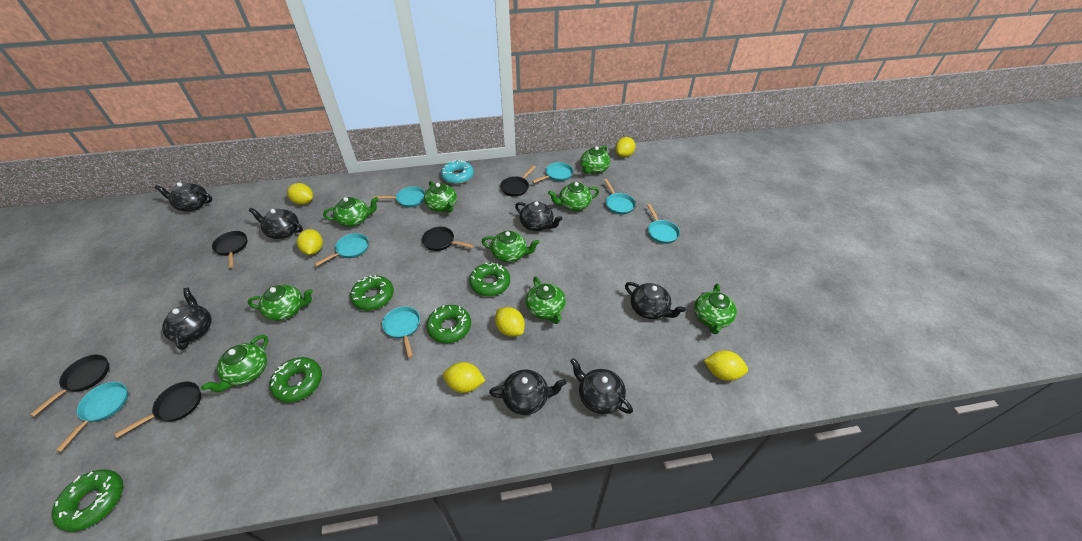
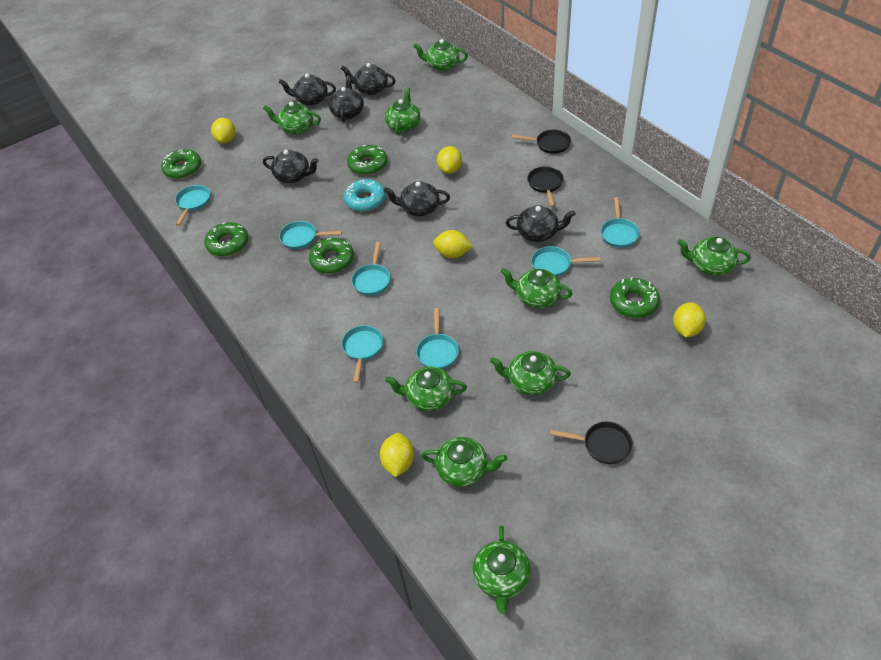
black pan: [30,355,109,417] [115,381,201,438] [212,231,247,268] [422,227,474,251] [500,165,536,197] = 5 -> [512,129,571,154] [528,166,564,207] [550,422,633,464] = 3
black teapot: [154,182,212,211] [162,288,212,350] [249,208,303,239] [489,369,566,415] [515,201,563,231] [570,358,633,414] [625,282,686,319] = 7 -> [263,150,319,183] [279,74,336,106] [329,75,364,122] [341,63,396,95] [384,181,450,216] [506,205,575,242] = 6
yellow lemon: [287,183,313,205] [297,229,323,255] [443,362,486,393] [495,307,525,337] [615,137,635,157] [704,351,748,381] = 6 -> [211,118,235,143] [380,433,414,477] [433,230,473,258] [437,146,462,174] [673,302,706,337] = 5

